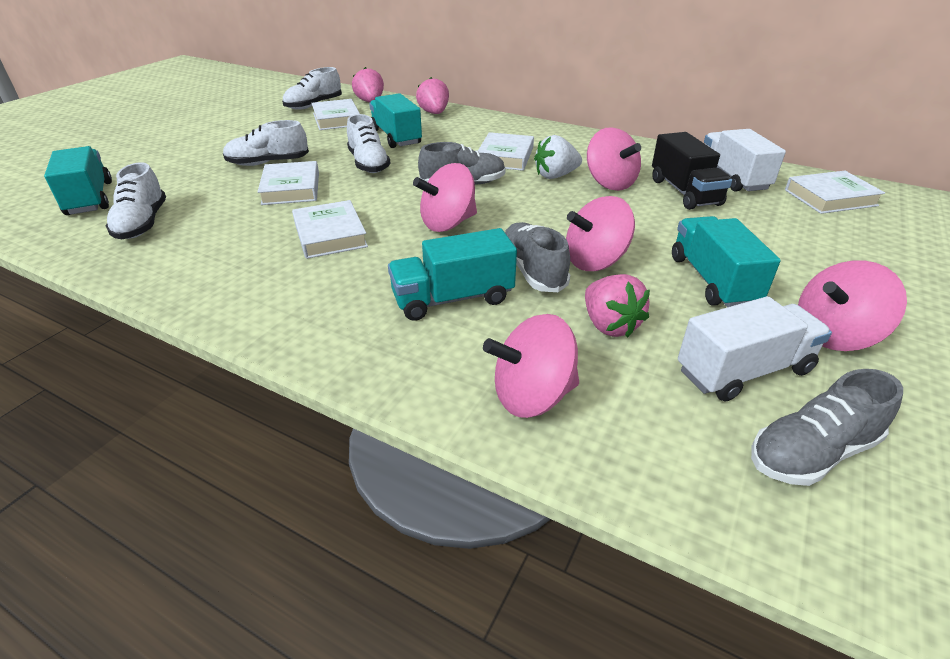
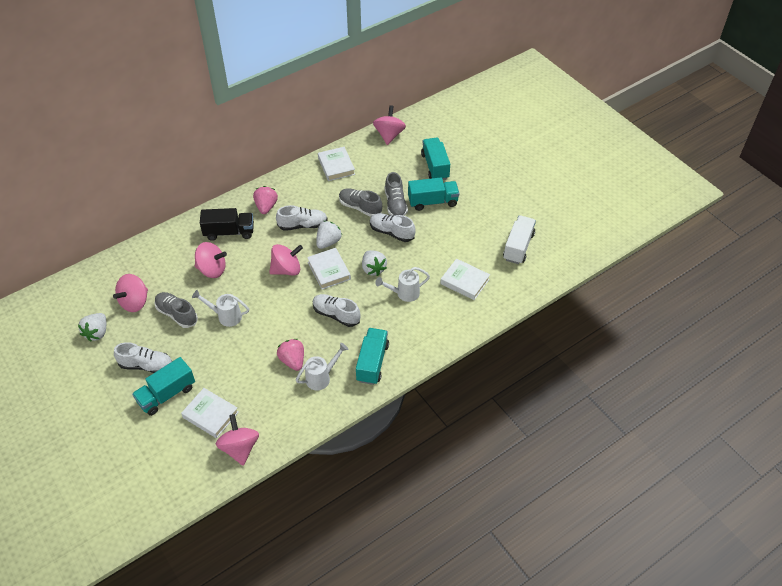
pink strawberry: [352,67,384,102] [416,77,449,114] [585,274,650,337] = 3 -> [253,186,278,214] [277,339,304,371] = 2
white book: [258,161,319,205] [292,200,368,259] [311,99,360,130] [478,132,534,171] [785,171,885,214] = 5 -> [181,388,239,438] [307,248,351,289] [318,147,355,181] [440,258,490,300] = 4
white strawberry: [534,135,582,179] = 1 -> [78,313,106,341] [316,221,342,249] [362,250,387,276] = 3
white truck: [678,296,832,401] [704,129,786,192] = 2 -> [503,215,536,264] = 1
white watering can: none = 0 -> [192,290,249,327] [296,343,348,391] [375,267,430,302] = 3

